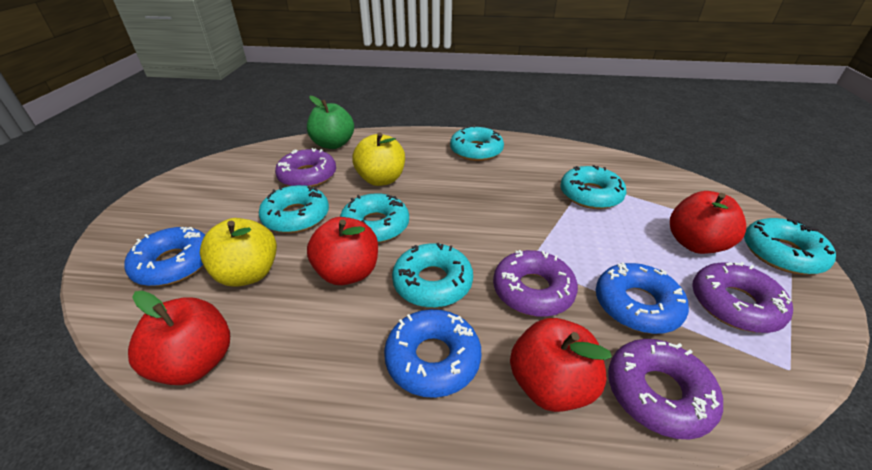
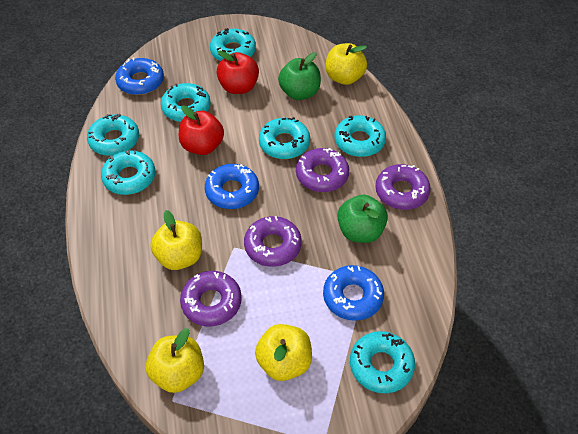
green apple: [307,96,354,149] = 1 -> [278,52,321,100] [337,195,388,243] = 2
red apple: [128,290,230,385] [307,217,378,285] [510,318,612,412] [670,191,746,254] = 4 -> [179,105,224,155] [216,51,259,94] = 2
turquoise donut: [259,185,329,233] [340,193,409,243] [392,243,473,308] [450,125,504,161] [560,165,626,209] [744,218,836,274] = 6 -> [87,114,139,156] [101,150,155,195] [161,83,211,122] [210,28,256,61] [259,117,310,159] [334,115,386,157] [350,331,415,393] = 7
yellow apple: [200,218,277,287] [352,132,405,186] = 2 -> [146,328,204,393] [150,210,202,270] [255,324,312,381] [325,43,367,85] = 4

